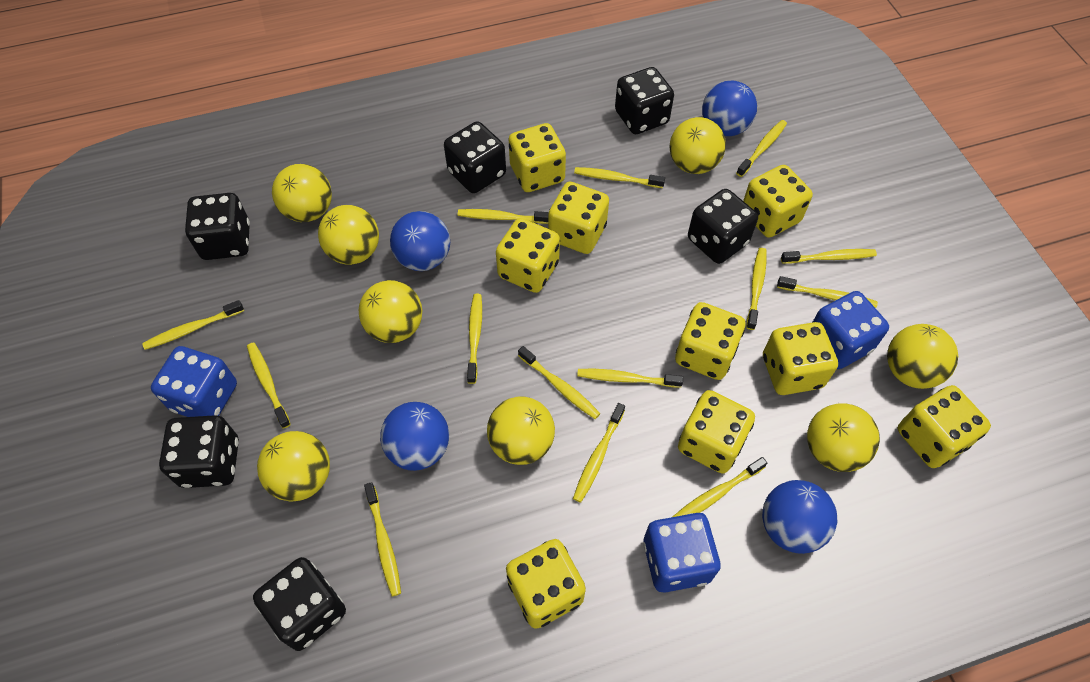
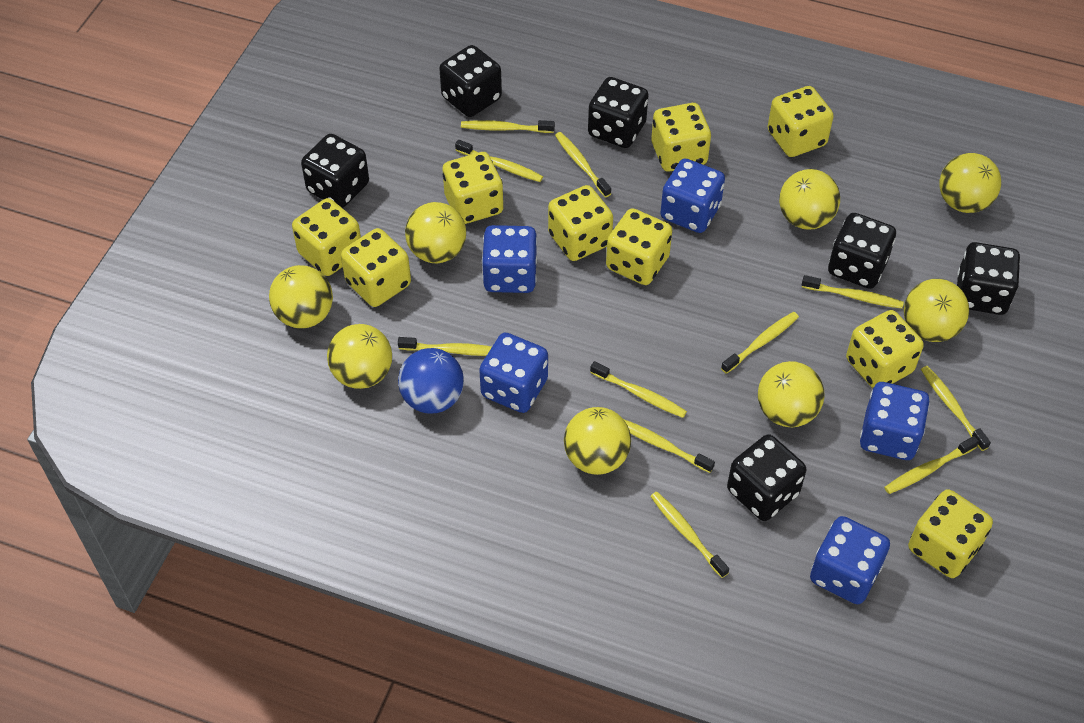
blue ball: [380,402,449,471] [390,211,450,271] [702,81,757,136] [762,480,837,554] = 4 -> [398,348,464,414] = 1
blue dice: [151,346,237,417] [643,513,721,593] [813,291,889,369] = 3 -> [479,333,548,413] [482,225,537,293] [660,159,725,233] [810,516,890,604] [860,382,929,460] = 5
yellow toothbrush: [142,300,244,350] [247,342,291,429] [364,482,401,596] [458,209,549,224] [467,294,482,384] [518,346,601,419] [573,403,625,503] [574,167,665,188] [577,369,683,388] [673,457,767,517] [736,120,787,177] [746,248,767,330] [777,276,878,308] [781,249,877,264] = 14 -> [398,337,492,356] [455,140,543,182] [461,120,555,133] [555,132,611,197] [590,361,687,418] [623,419,715,473] [650,492,729,578] [721,312,799,374] [802,275,904,309] [884,436,979,494] [921,366,991,451] = 11

